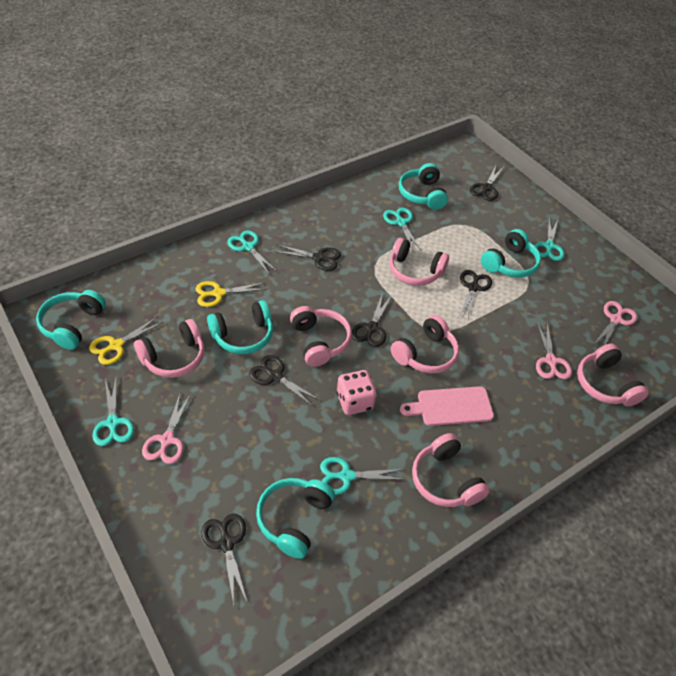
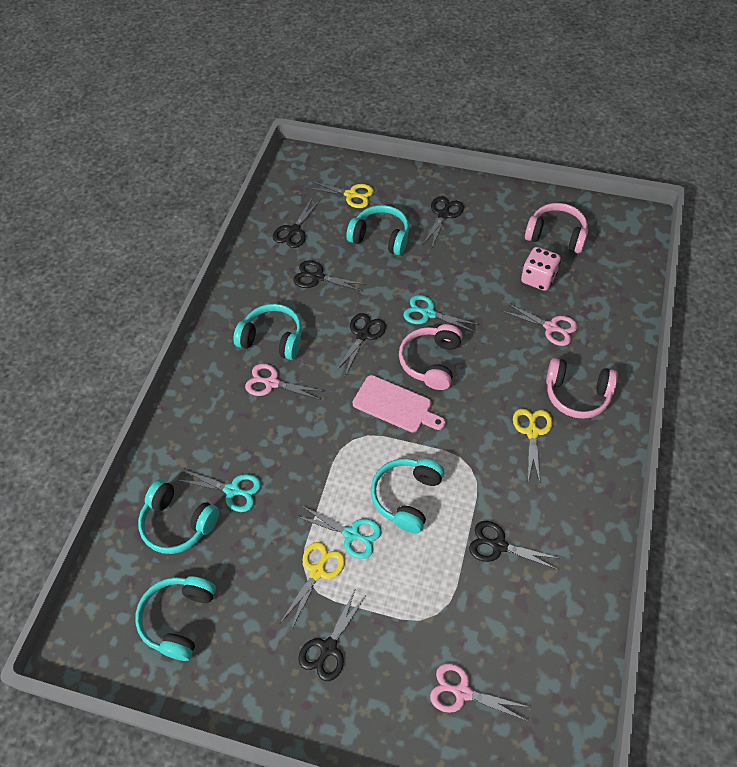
pink headphones: [134,319,204,378] [290,306,352,367] [389,238,449,286] [390,315,459,373] [412,433,490,507] [577,344,648,406] = 6 -> [399,324,462,390] [525,203,588,254] [546,358,618,419] = 3
turquoise scissors: [92,378,134,446] [227,230,277,274] [320,457,406,495] [383,208,421,251] [535,219,565,261] = 5 -> [178,469,261,512] [295,506,382,559] [403,295,479,332] = 3
yellow scissors: [89,317,163,365] [195,281,266,307] = 2 -> [280,542,345,630] [308,181,374,208] [513,409,553,483] = 3

